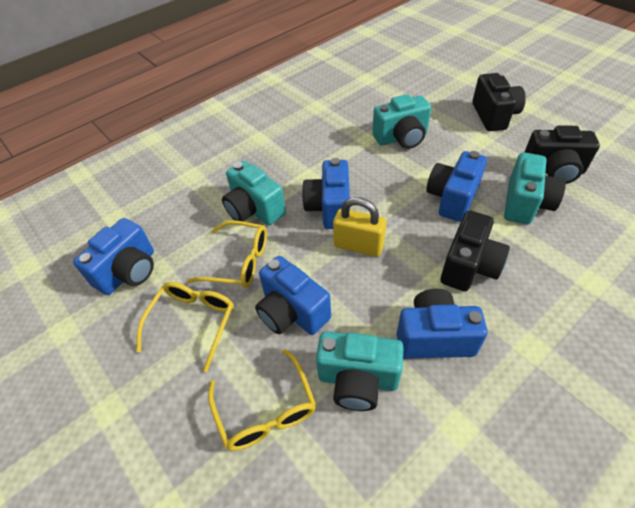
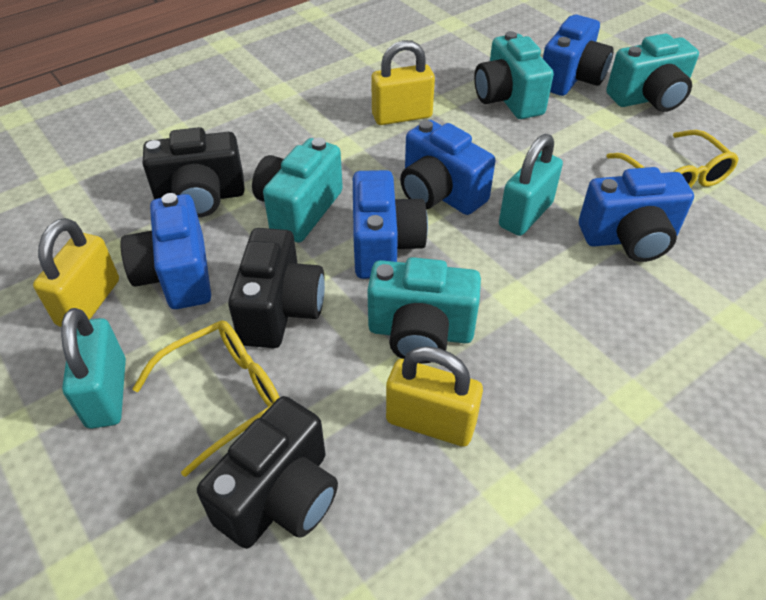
turquoise padlock: none = 0 -> [61,308,126,429] [499,134,563,236] = 2
yellow glasses: [136,282,234,372] [187,220,267,288] [208,349,316,451] = 3 -> [132,320,280,477] [606,130,739,188] = 2
yellow padlock: [333,197,386,257] = 1 -> [33,218,119,327] [371,40,435,125] [386,346,483,447] = 3

